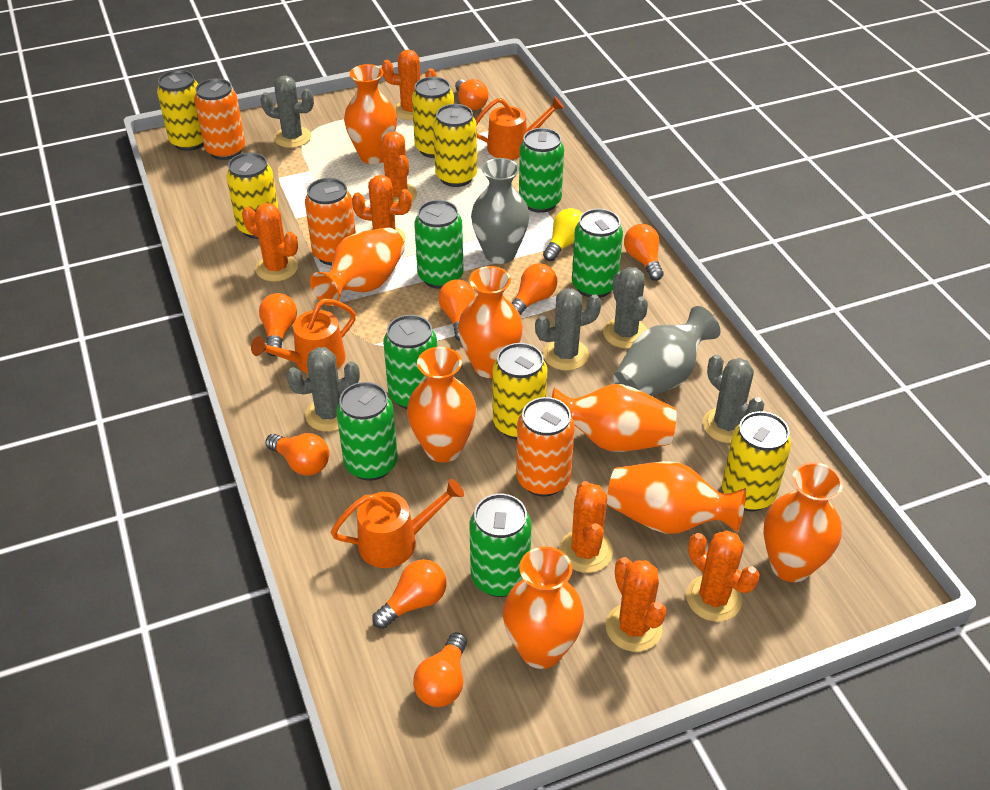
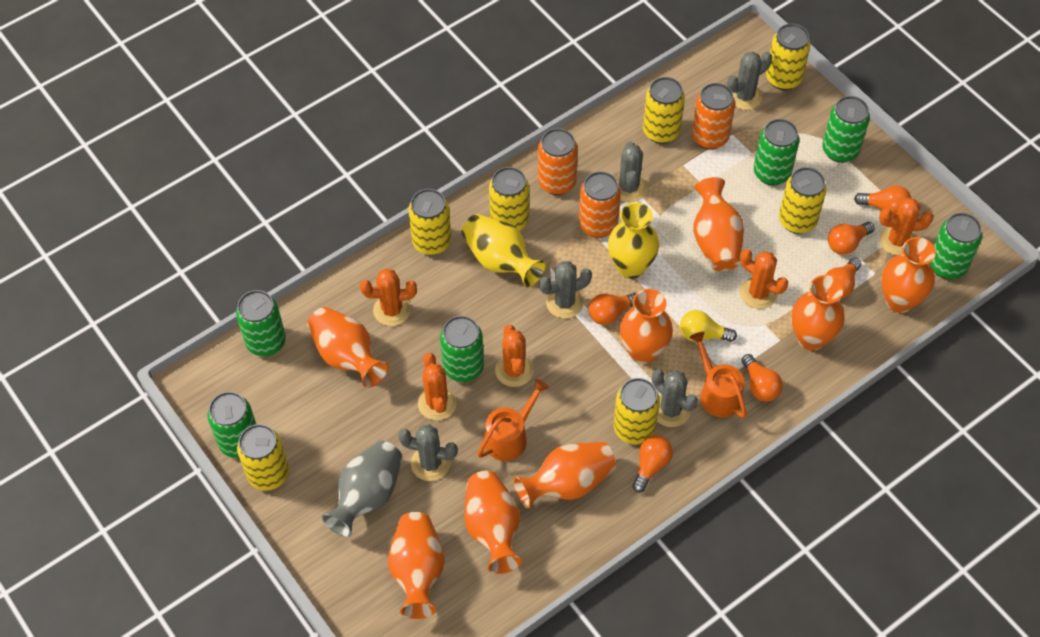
grey vase: [471,158,529,264] [614,306,720,396] = 2 -> [322,441,403,537] = 1
orange cactus: [242,203,298,282] [352,175,412,242] [381,132,417,202] [382,49,436,120] [559,481,613,573] [605,557,666,652] [686,530,760,622] = 7 -> [360,268,417,326] [418,353,457,420] [495,325,534,387] [740,249,788,309] [879,198,934,256] = 5
orange light bulb: [259,293,297,356] [265,433,329,476] [372,559,447,629] [413,632,467,707] [438,279,476,341] [455,79,489,110] [512,263,557,315] [624,224,663,281] = 8 -> [589,293,637,325] [632,435,673,493] [741,354,783,402] [826,258,862,299] [828,222,875,255] [854,185,911,216] = 6
orange watering can: [251,299,356,374] [331,479,464,568] [475,96,564,160] = 3 -> [477,379,549,461] [690,331,747,418] = 2
yellow can: [157,70,204,151] [226,152,279,239] [412,77,454,158] [433,104,477,187] [493,343,548,439] [722,411,791,511] = 6 -> [237,424,289,491] [408,189,451,255] [489,167,529,231] [614,378,660,444] [643,77,685,144] [766,24,811,90] [779,167,827,234] = 7
yellow vase: none = 0 -> [461,214,546,287] [608,203,659,279] = 2

